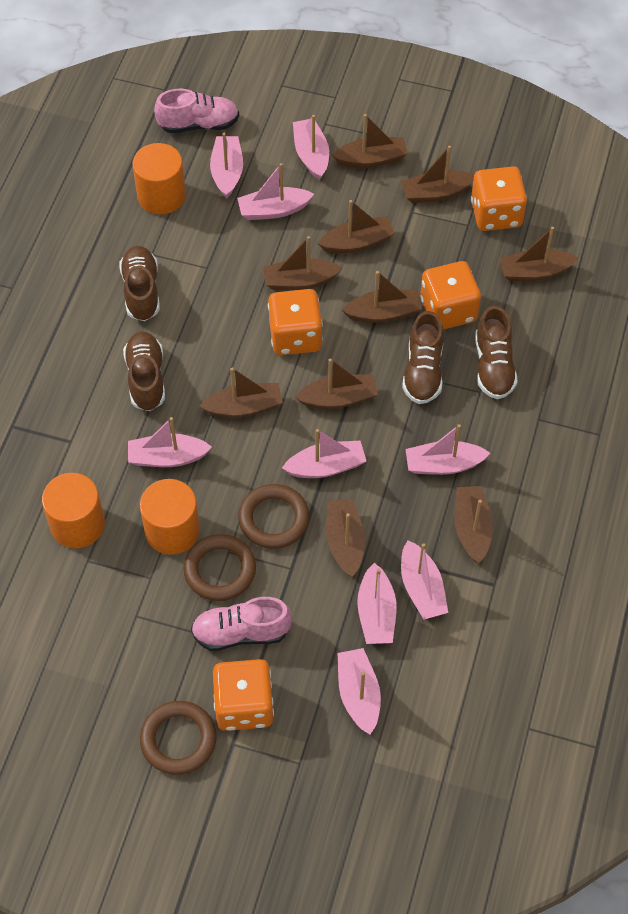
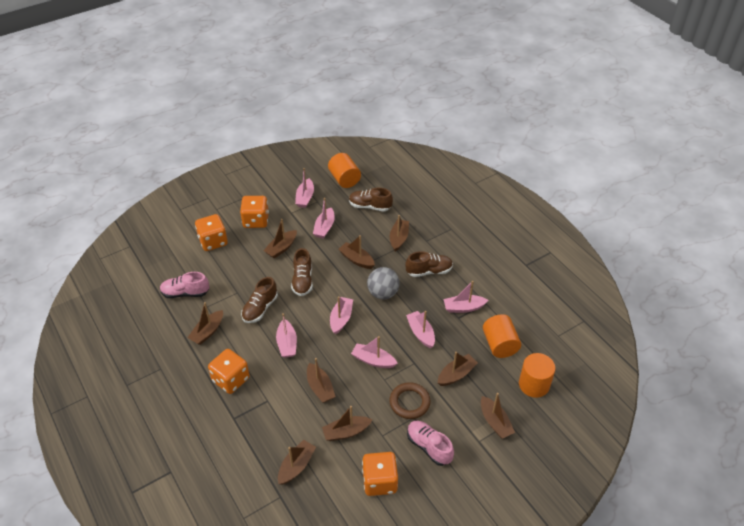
brown boat: [200,368,283,418] [263,236,342,290] [295,359,378,409] [318,200,395,253] [326,499,365,577] [332,114,408,168] [342,271,422,323] [401,146,474,203] [454,486,493,563] [500,227,578,281] = 10 -> [187,302,223,345] [263,219,297,258] [278,440,316,485] [307,358,336,403] [322,406,373,441] [339,235,375,269] [390,215,409,252] [438,352,478,386] [481,393,515,439] = 9
brown ring: [140,701,217,775] [184,534,256,601] [238,484,309,549] = 3 -> [389,382,431,419] = 1
grey ball: none = 0 -> [367,267,400,299] = 1
pink boat: [128,417,212,467] [210,133,243,198] [237,163,314,220] [282,429,366,478] [293,115,329,180] [338,648,381,734] [357,563,397,644] [401,540,448,619] [405,424,490,475] = 9 -> [276,313,297,358] [295,168,314,208] [313,198,334,239] [330,296,353,335] [351,336,398,368] [406,311,435,348] [444,281,488,313] = 7

